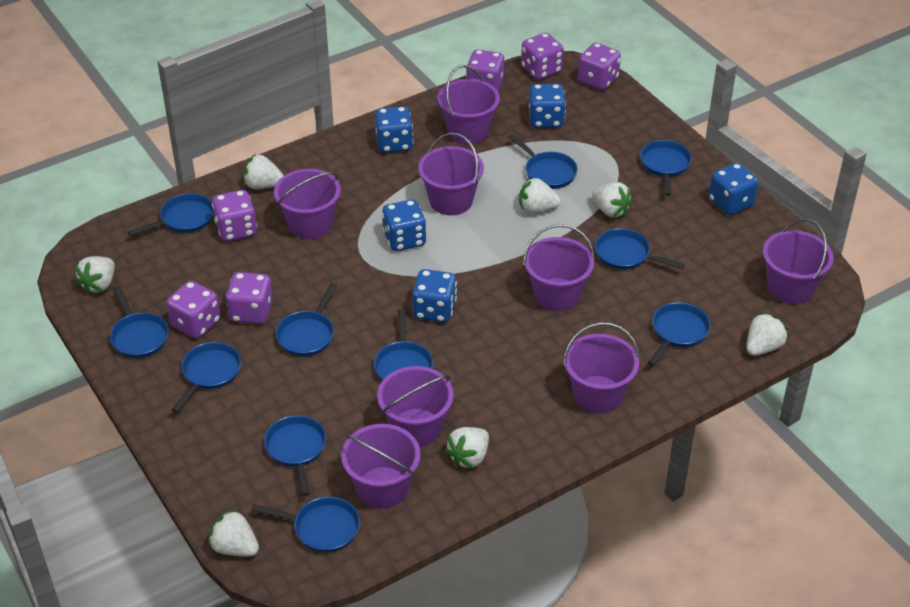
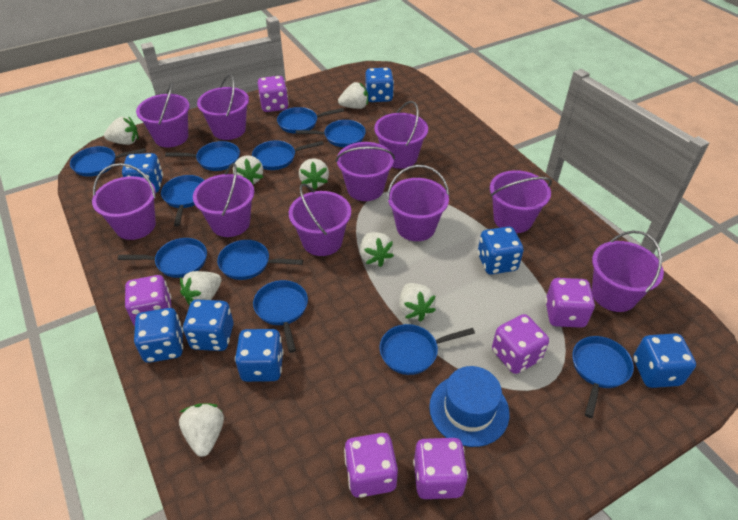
blue dice: [375,106,413,153] [382,200,427,251] [412,269,457,322] [529,84,566,128] [709,163,759,215] = 5 -> [122,153,163,192] [134,308,183,363] [183,300,234,351] [235,329,284,382] [365,68,394,102] [478,227,524,275] [633,333,696,388] = 7
blue hat: none = 0 -> [429,366,510,447] = 1
purple bucket: [274,169,341,239] [341,424,421,509] [377,366,454,447] [418,133,484,215] [438,65,500,144] [523,224,595,311] [563,322,640,413] [763,218,833,304] = 8 -> [92,163,156,240] [136,82,190,147] [193,163,254,237] [197,74,249,140] [289,183,351,256] [336,142,395,201] [374,101,428,169] [387,165,449,241] [490,170,552,233] [592,231,664,312] = 10
white strawberry: [75,256,115,294] [208,509,259,556] [243,154,284,189] [445,427,489,469] [519,178,561,213] [592,182,632,218] [747,312,788,356] = 7 -> [104,117,139,145] [179,403,224,457] [180,271,222,305] [233,156,263,185] [299,158,329,190] [338,82,368,109] [360,232,394,267] [399,283,436,322] = 8

